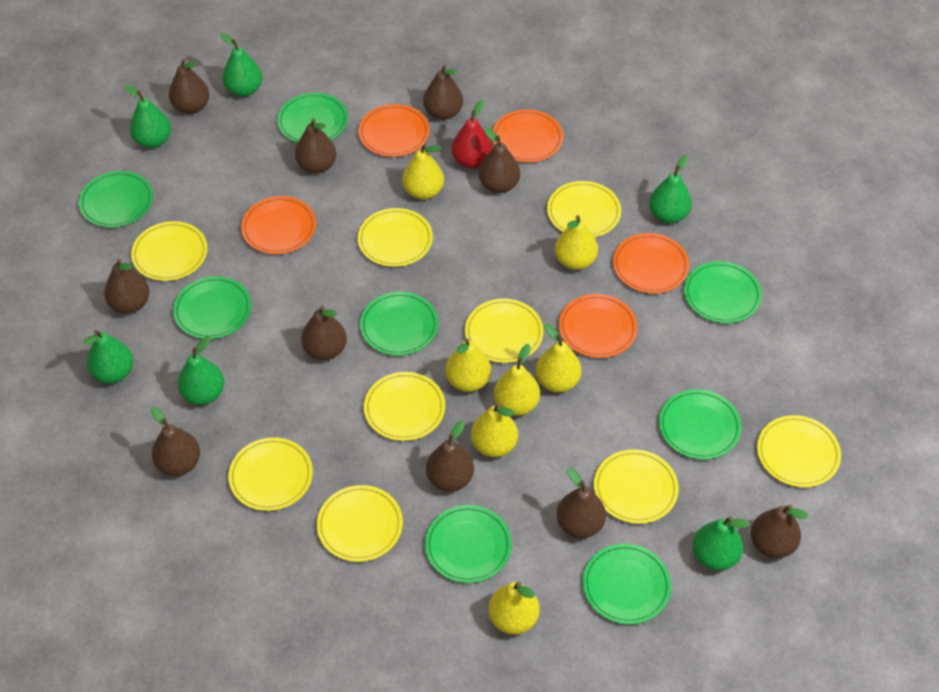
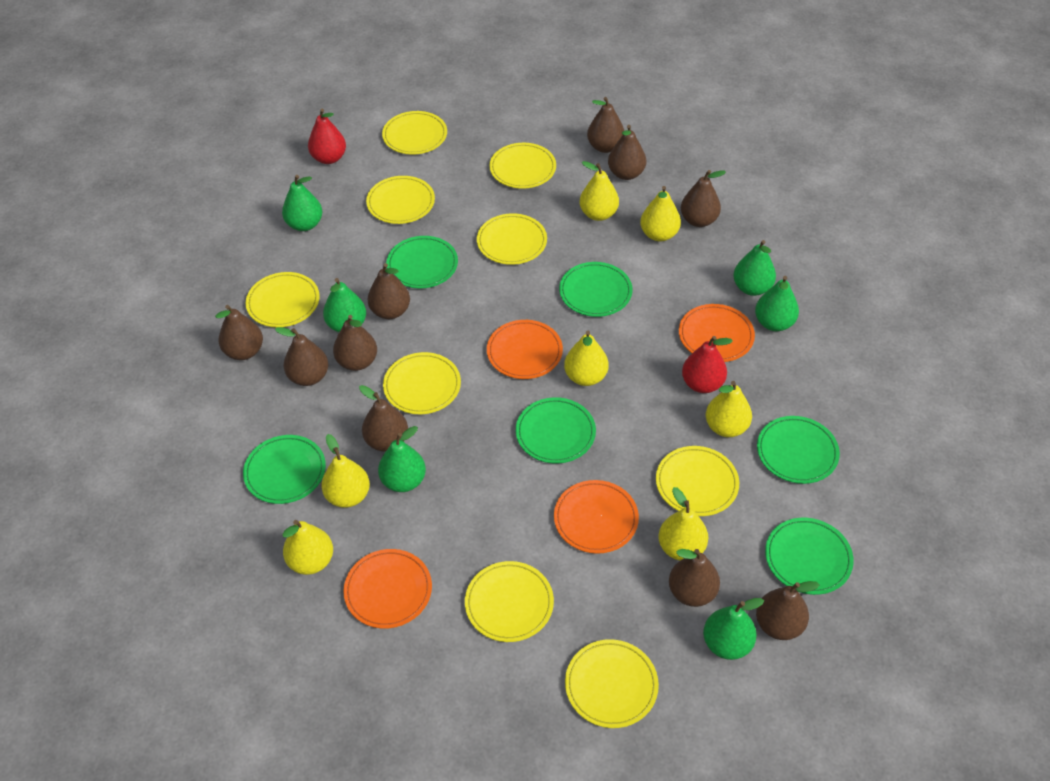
green plate: [79,171,153,228] [173,276,252,339] [277,93,348,143] [360,292,438,356] [425,505,512,583] [583,544,671,625] [659,389,742,460] [684,261,762,323] = 8 -> [243,435,326,504] [386,236,458,289] [516,397,596,464] [559,262,633,317] [757,416,840,484] [765,518,854,595] = 6
orange plate: [241,196,316,254] [358,104,430,157] [493,109,563,163] [559,294,638,358] [613,233,689,294] = 5 -> [343,549,432,629] [487,320,563,379] [554,480,639,554] [679,304,755,362] = 4
red pear: [451,100,493,169] = 1 -> [308,109,346,164] [682,336,733,393] = 2

